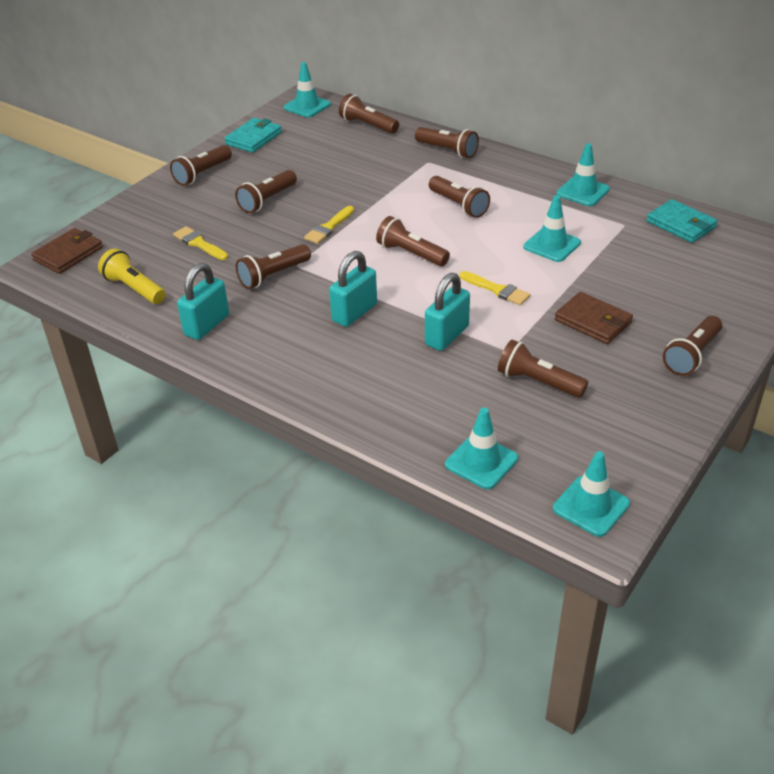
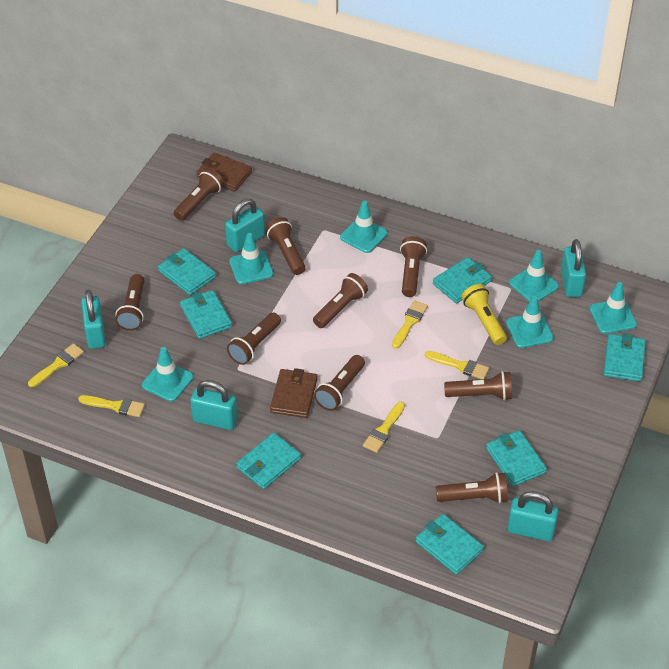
turquoise padlock: [177,263,229,340] [329,251,377,327] [425,273,470,351] = 3 -> [81,290,106,349] [190,380,238,430] [225,199,265,252] [507,491,559,541] [561,239,586,297] = 5
turquoise traffic cone: [284,62,331,117] [445,407,518,489] [524,195,581,262] [553,451,630,537] [557,143,610,206] = 5 -> [142,347,194,402] [229,233,273,284] [340,201,388,253] [506,296,554,348] [509,250,559,302] [590,282,637,334] = 6
turquoise wallet: [224,118,282,153] [647,199,718,243] = 2 -> [158,248,216,295] [180,290,232,339] [236,433,301,489] [416,514,484,575] [433,257,492,304] [486,430,547,486] [604,333,646,382] = 7
yellow brush: [173,226,228,260] [304,206,354,244] [460,271,530,305] = 3 -> [28,343,84,388] [78,395,145,417] [363,402,405,453] [392,300,428,349] [425,351,489,379] = 5

